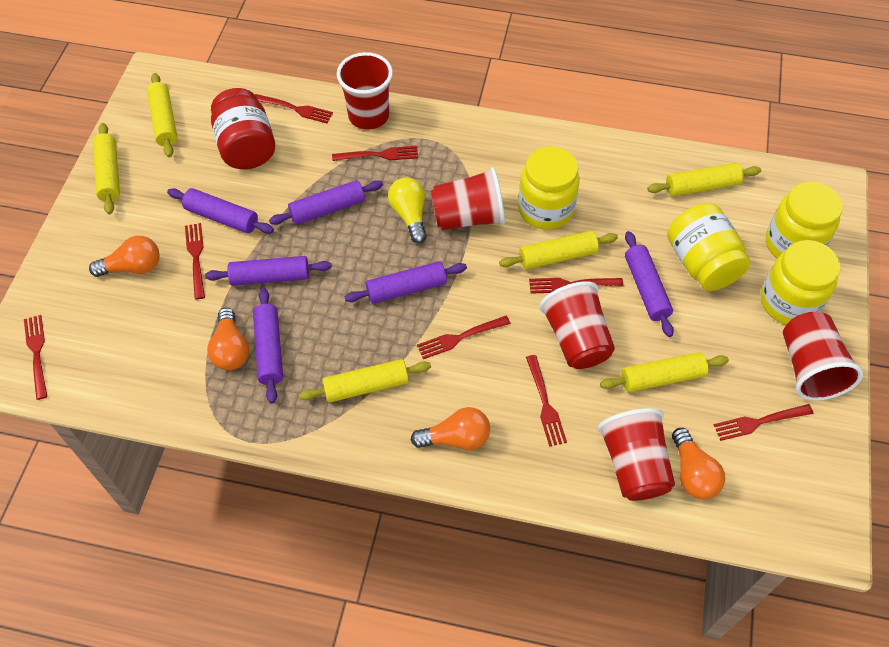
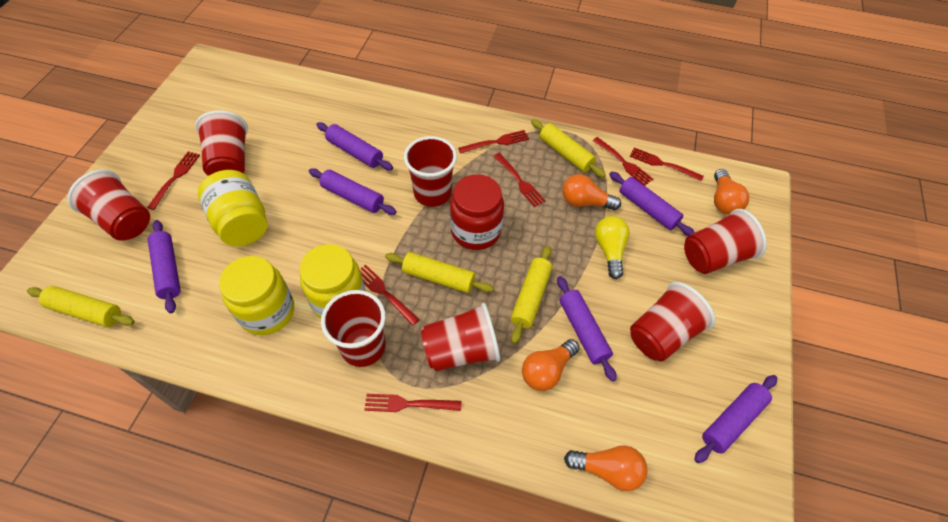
red cup: [337,52,393,130] [431,167,505,230] [539,281,615,369] [597,408,675,501] [783,312,863,401] = 5 -> [67,170,150,241] [195,110,248,176] [321,290,386,367] [404,136,457,207] [421,303,500,371] [630,282,716,361] [684,209,767,274] = 7
red fork: [24,315,47,400] [185,223,205,300] [255,94,333,123] [332,146,418,161] [417,316,510,359] [526,355,567,447] [529,278,623,294] [714,404,813,441] = 8 -> [147,151,200,210] [360,264,420,326] [364,394,462,412] [458,130,529,154] [494,153,546,207] [593,137,653,186] [629,147,704,181] = 7
yellow jar: [518,146,580,230] [667,203,751,291] [761,240,840,324] [766,182,843,258] = 4 -> [198,170,268,246] [219,256,294,335] [299,244,366,319] = 3
yellow rolling pin: [93,123,120,214] [147,73,177,157] [299,359,431,403] [499,231,618,270] [600,352,729,392] [647,163,761,196] = 6 -> [27,286,135,327] [385,252,494,293] [511,246,552,344] [531,119,606,178] = 4

